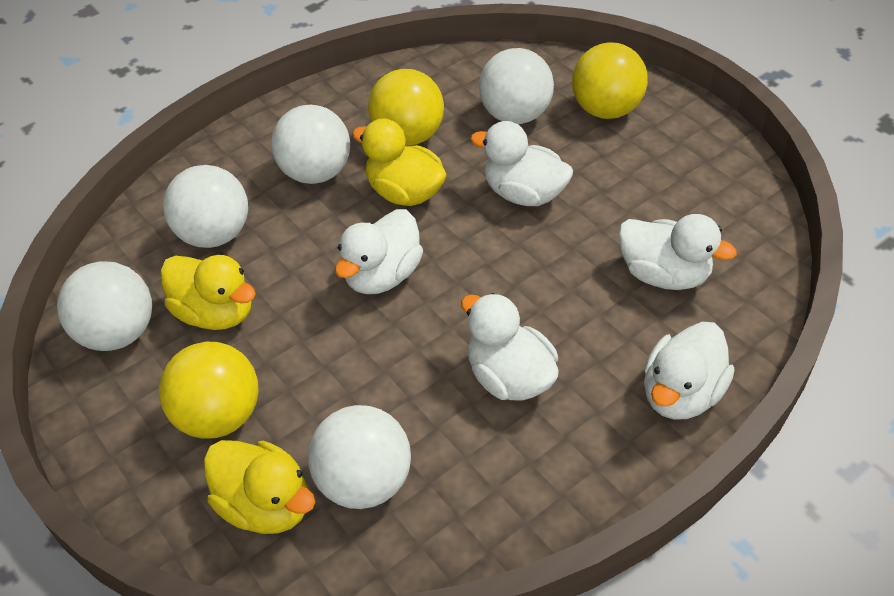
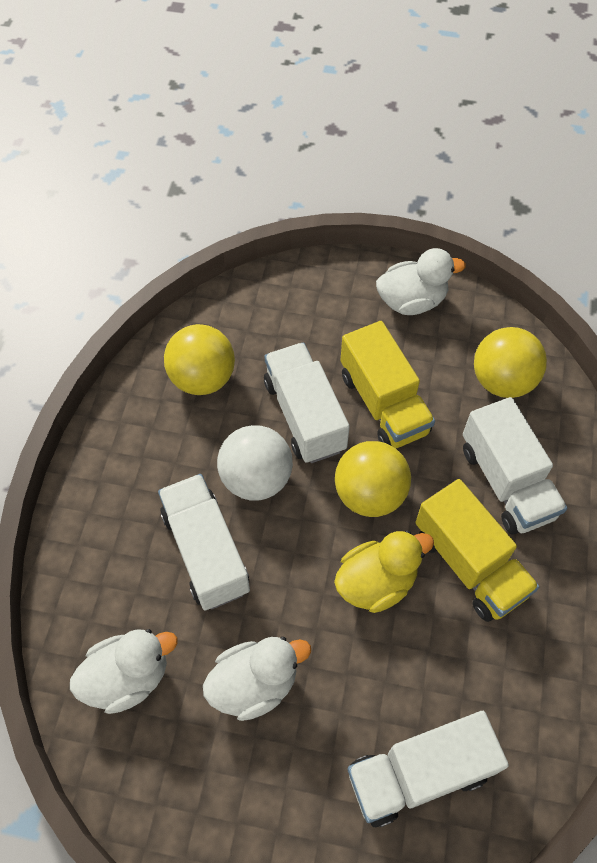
white ball: [57,261,152,351] [163,165,248,248] [271,105,350,184] [308,405,411,509] [479,48,554,124] = 5 -> [217,425,293,501] = 1
white duck: [335,209,423,294] [461,293,559,401] [470,121,573,206] [618,214,737,290] [644,322,735,420] = 5 -> [70,629,178,714] [203,637,311,721] [376,248,466,315] = 3
white truck: none = 0 -> [158,474,250,610] [264,342,350,463] [347,711,509,827] [463,397,567,535] = 4
yellow duck: [160,255,256,330] [204,440,315,534] [352,118,447,206] = 3 -> [334,530,434,613] = 1
yellow truck: none = 0 -> [340,321,435,448] [415,479,539,622] = 2

